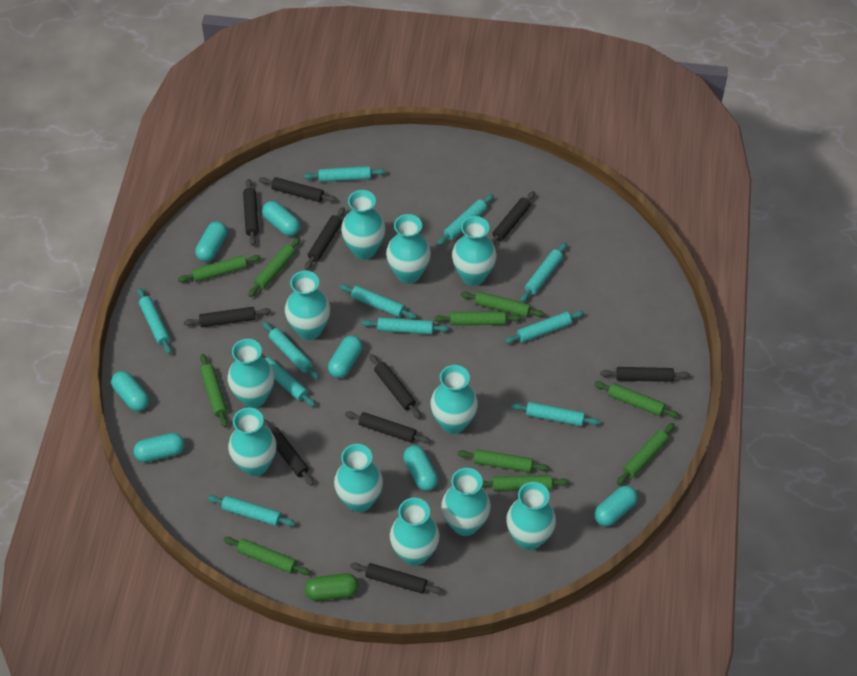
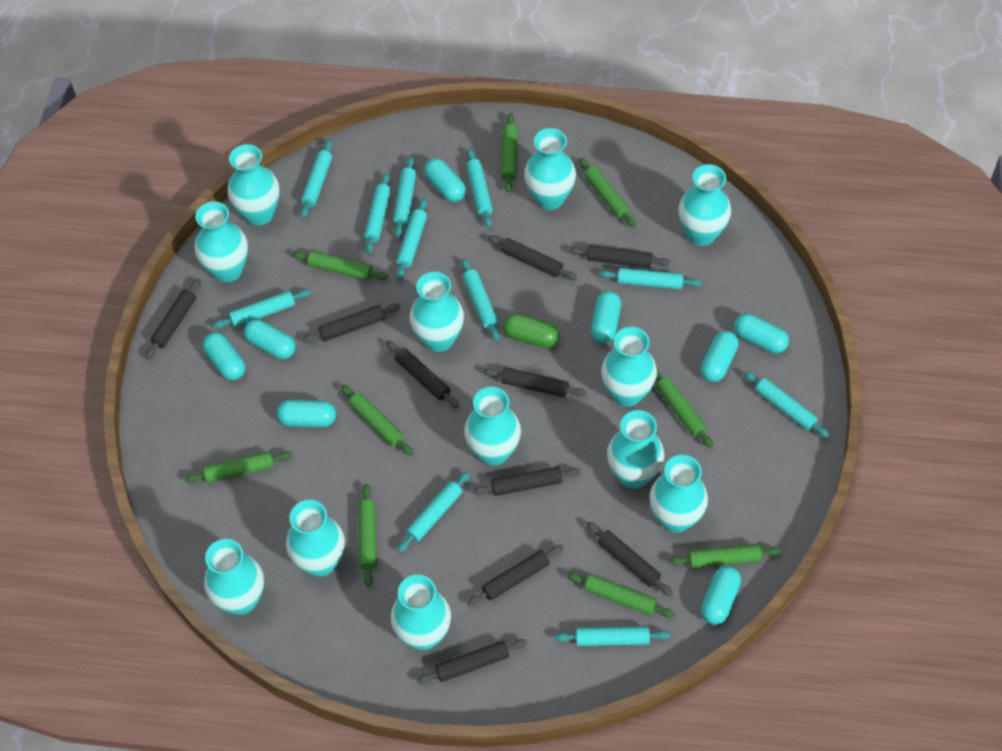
green rolling pin: [178,255,261,282] [200,354,228,427] [224,537,310,575] [248,237,301,297] [434,311,522,325] [458,449,549,473] [461,292,545,317] [482,475,569,491] [594,381,679,418] [617,423,675,485] = 10 -> [185,451,292,483] [292,251,388,280] [341,385,413,456] [358,484,377,586] [501,113,518,192] [567,572,675,618] [579,158,636,228] [656,369,713,448] [669,544,781,568] = 9
turquoise capsule: [111,371,149,411] [133,433,185,462] [195,221,227,262] [262,201,300,236] [328,336,362,378] [403,445,438,491] [594,485,638,526] = 7 -> [203,332,245,380] [244,319,296,359] [277,400,336,427] [424,158,466,202] [591,291,621,343] [700,331,739,382] [701,566,741,625] [734,314,789,353] = 8
turquoise vase: [227,339,274,408] [228,408,277,476] [285,271,330,340] [334,444,383,512] [341,190,385,259] [386,214,431,284] [390,498,440,566] [430,365,478,434] [441,468,491,536] [452,216,497,286] [506,482,556,550] = 11 -> [195,201,248,282] [204,539,264,615] [228,144,280,226] [286,500,345,577] [391,575,451,650] [409,272,464,352] [464,387,521,466] [524,128,576,210] [601,327,657,407] [607,410,664,489] [649,455,708,533] [678,164,731,246] = 12

